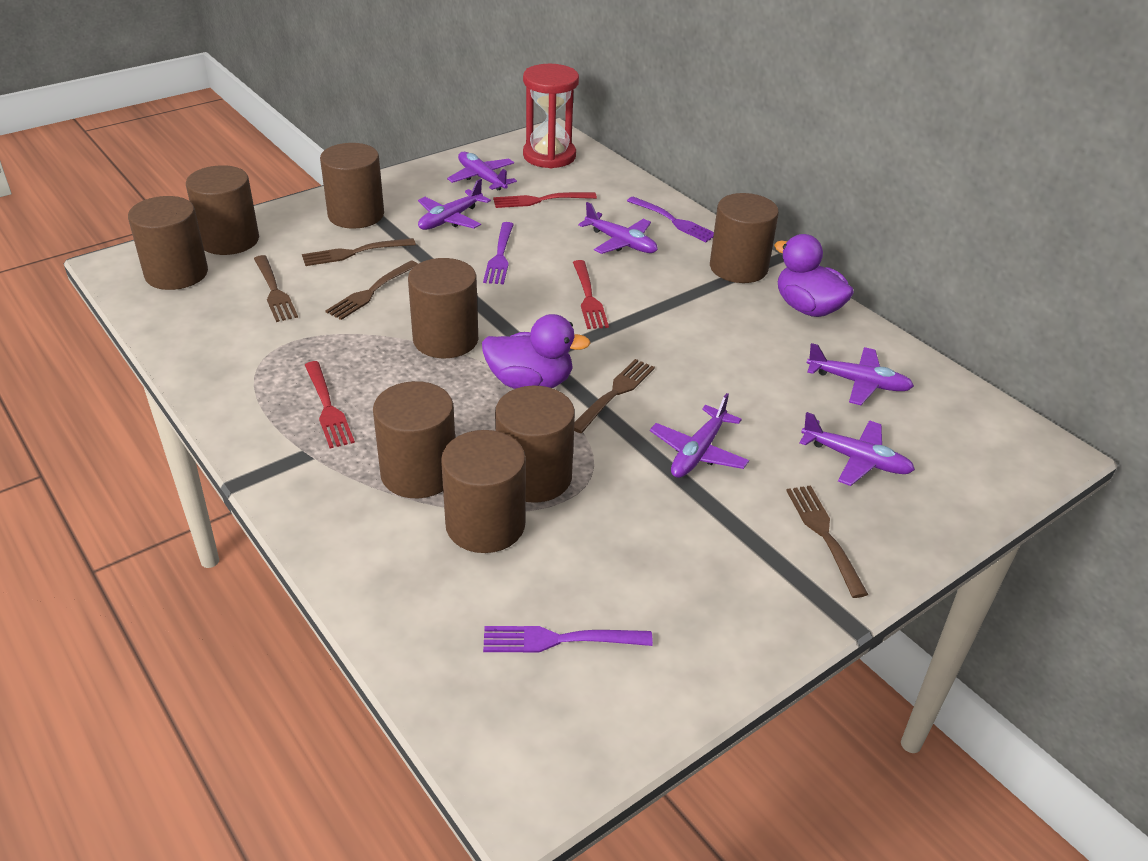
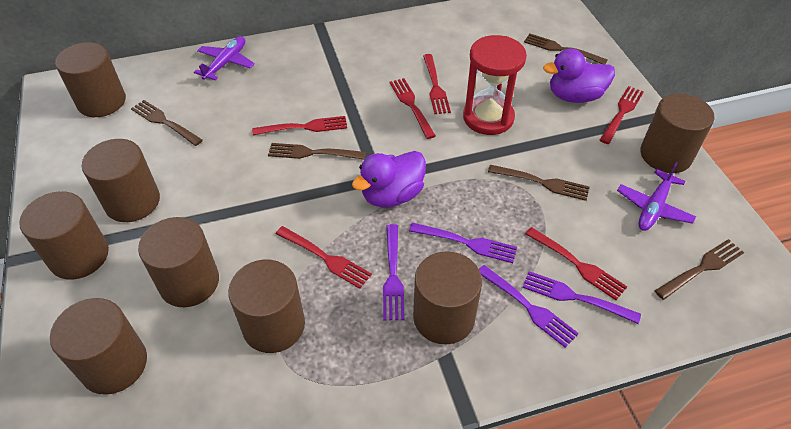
purple fork: [483,222,514,284] [483,626,653,653] [627,196,714,242] = 3 -> [383,224,405,320] [409,222,517,263] [479,265,579,348] [523,271,641,324] = 4
purple plane: [418,179,491,230] [447,152,517,190] [578,202,658,254] [650,393,749,478] [799,412,915,486] [807,343,914,405] = 6 -> [194,36,255,80] [617,162,696,231] = 2
red fork: [305,361,355,449] [493,192,597,208] [573,260,609,329] = 3 -> [252,116,347,135] [276,226,372,289] [390,78,436,139] [423,54,451,114] [525,227,627,300] [600,86,644,144] = 6

